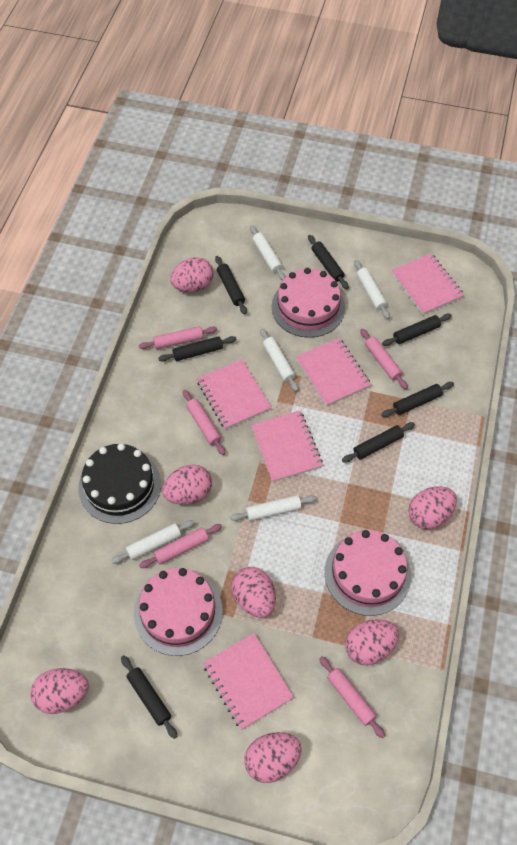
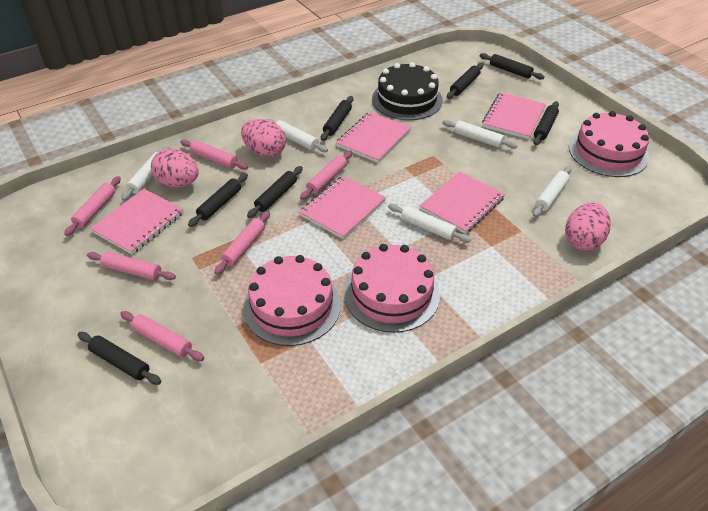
pink egg: [31,668,89,714] [162,464,212,505] [170,257,214,292] [232,567,276,618] [244,732,302,783] [345,619,399,665] [408,486,457,530] = 7 -> [151,149,199,188] [241,119,286,158] [565,202,611,251] = 3
pink rolling pin: [139,326,217,349] [139,524,222,568] [183,390,226,455] [319,656,385,738] [360,329,408,389] = 5 -> [64,176,121,236] [87,252,176,280] [120,311,204,361] [180,140,248,170] [214,211,270,275] [300,151,352,200] = 6

